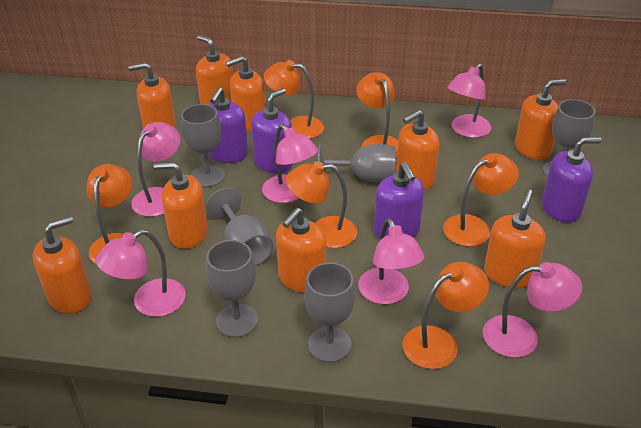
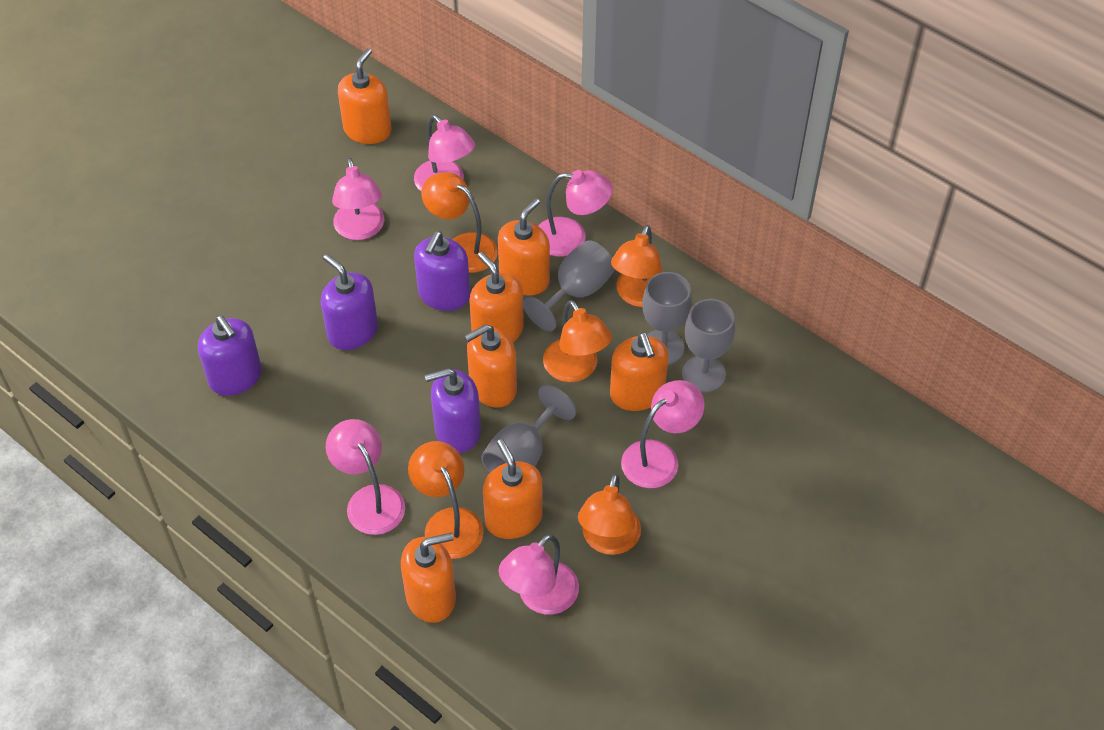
grey goblet: [181,104,225,187] [206,188,273,266] [206,240,258,337] [304,262,355,362] [318,144,396,182] [543,99,596,177] = 6 -> [481,385,576,473] [523,240,615,331] [642,272,692,365] [682,299,735,392] = 4
orange lamp: [86,164,132,264] [264,60,324,139] [286,161,357,248] [356,72,398,157] [402,262,489,369] [443,153,519,246] = 6 -> [408,441,483,559] [421,172,498,273] [543,300,612,382] [578,474,641,555] [611,225,662,307] = 5
orange soap dispenser: [33,216,92,314] [128,62,176,129] [154,162,208,249] [196,35,233,105] [226,56,266,131] [276,208,326,293] [396,110,439,190] [484,189,545,288] [515,79,566,160] = 9 -> [338,48,391,144] [401,533,456,623] [464,324,517,408] [469,252,524,342] [483,439,543,539] [498,198,550,295] [610,332,669,411] = 7

